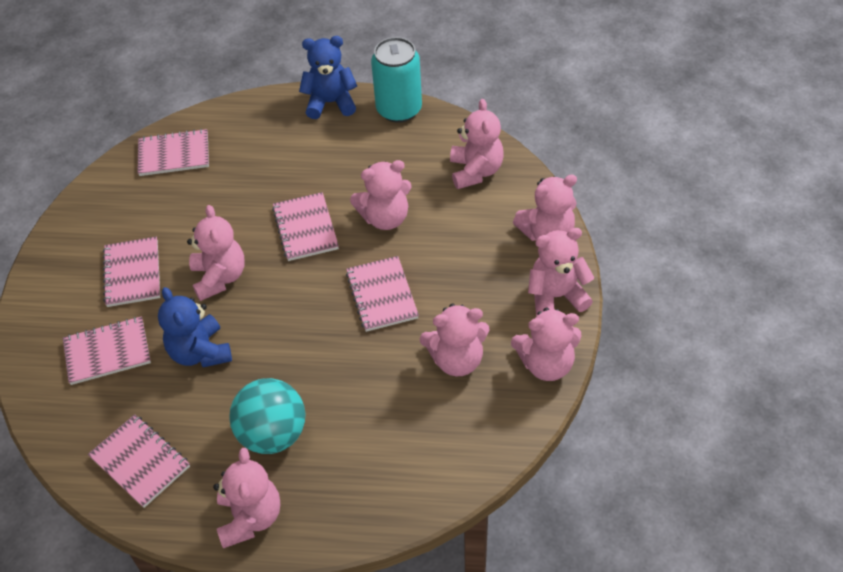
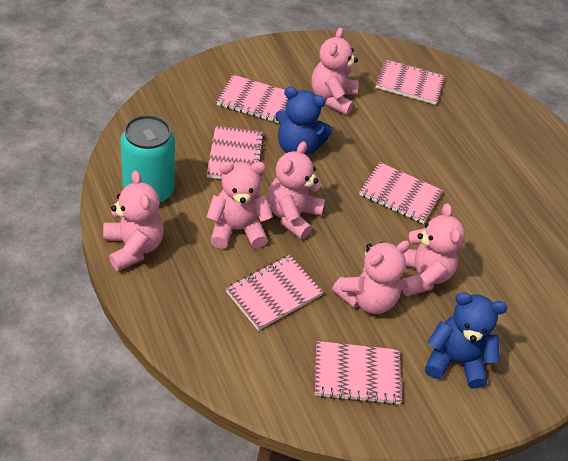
pink teddy bear: [187,205,245,301] [213,448,280,548] [350,160,412,230] [420,303,490,376] [450,99,504,189] [511,308,581,381] [513,174,577,241] [528,228,595,316] = 8 -> [103,170,164,271] [207,162,273,249] [268,141,325,239] [312,28,359,115] [332,240,410,314] [401,203,465,296] = 6
turquoise ball: [229,378,305,454] = 1 -> none = 0

